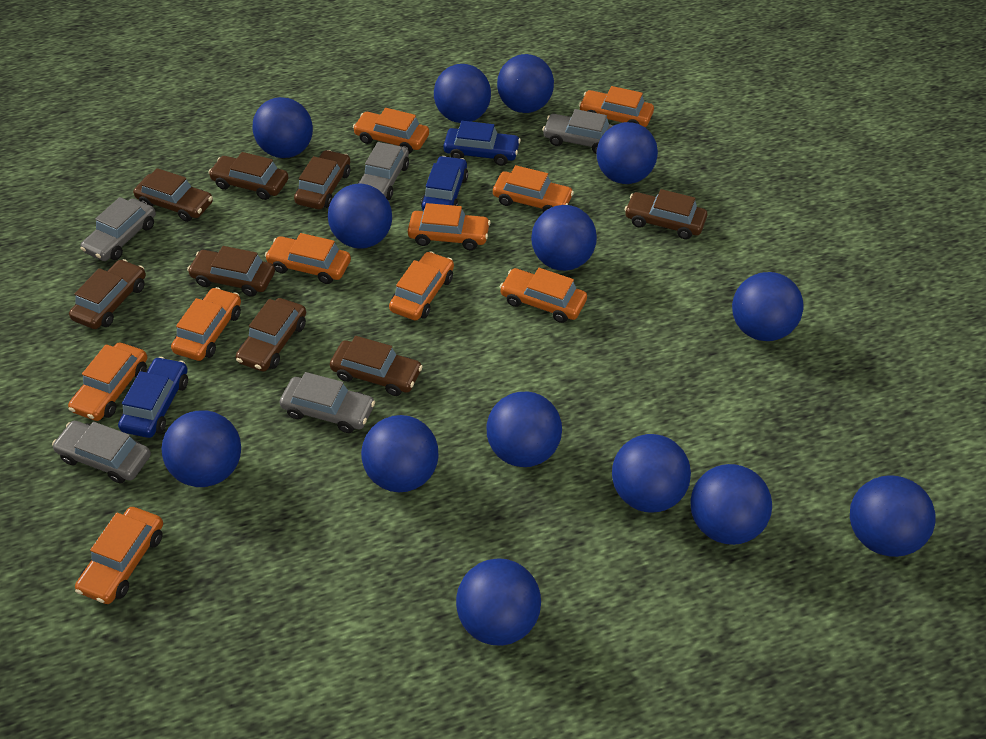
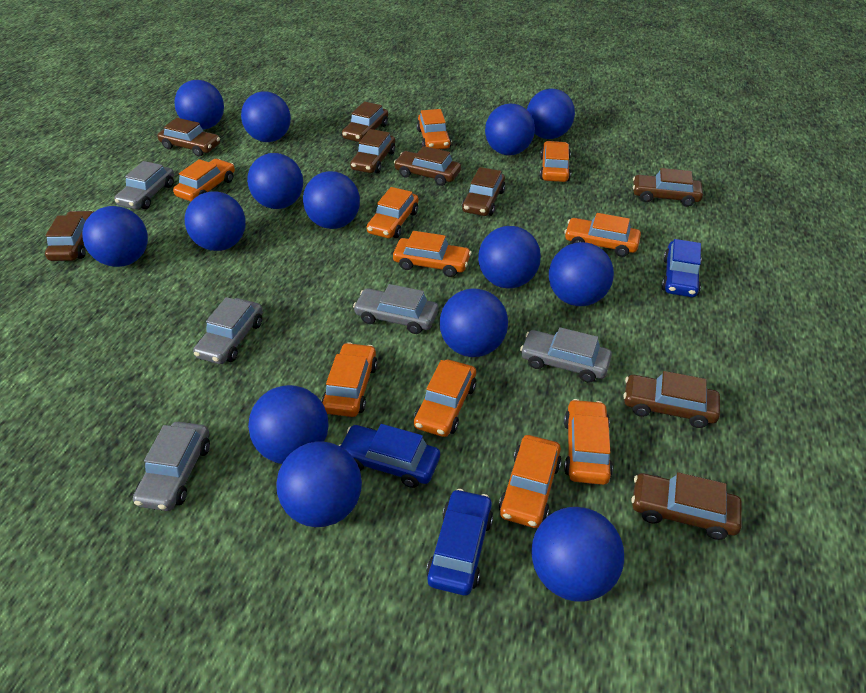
brown car: [69,259,146,329] [133,168,213,222] [187,246,275,297] [208,152,289,200] [236,298,306,372] [294,150,350,209] [330,336,423,396] [625,189,707,239] = 8 -> [45,211,93,261] [157,118,220,156] [342,101,388,142] [350,129,395,173] [394,146,461,186] [462,167,505,216] [623,371,720,428] [631,472,742,540] [633,168,703,207] = 9

